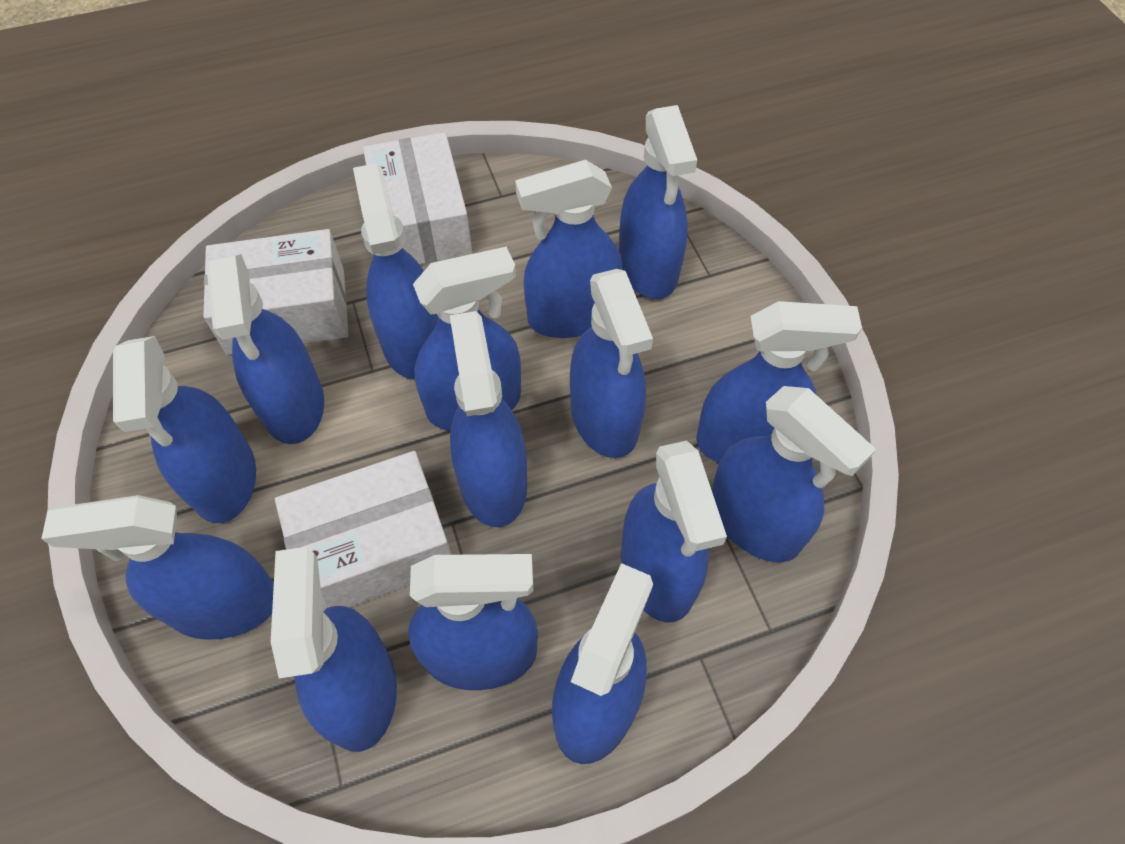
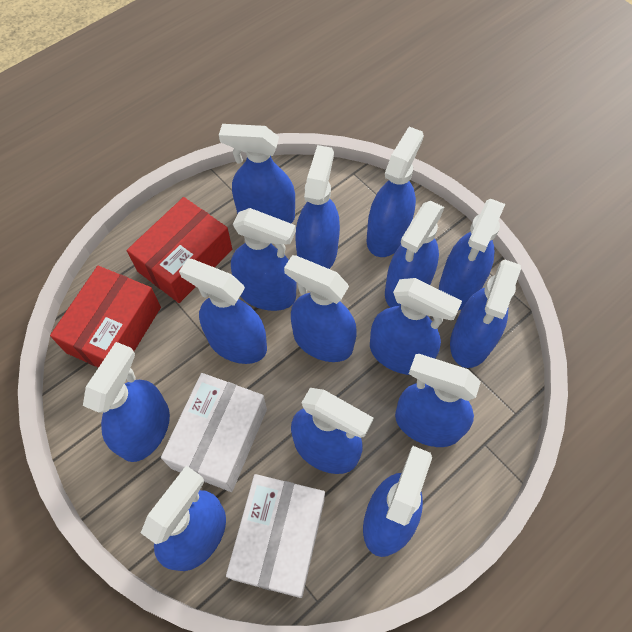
red box: none = 0 -> [50,266,161,368] [127,197,232,303] = 2
white box: [203,229,348,355] [275,451,452,608] [363,132,473,264] = 3 -> [161,373,267,492] [226,474,325,598] = 2

